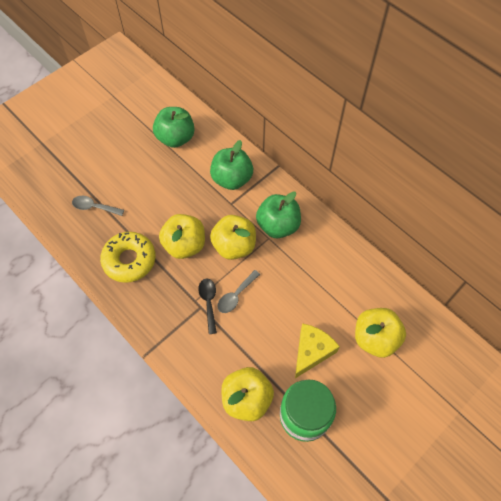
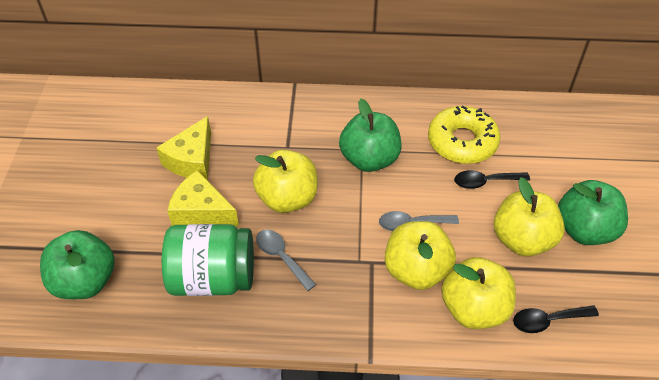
black spoon: [198,279,217,334] = 1 -> [455,170,530,189] [513,305,599,333] = 2
yellow cheese: [295,323,340,378] = 1 -> [156,116,211,180] [167,170,239,226] = 2

